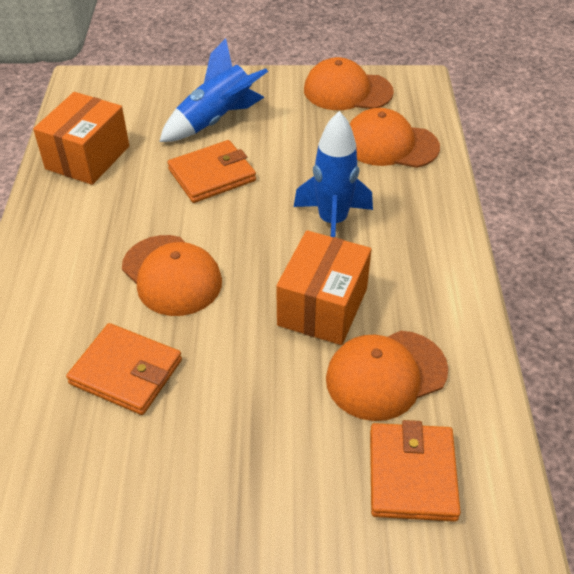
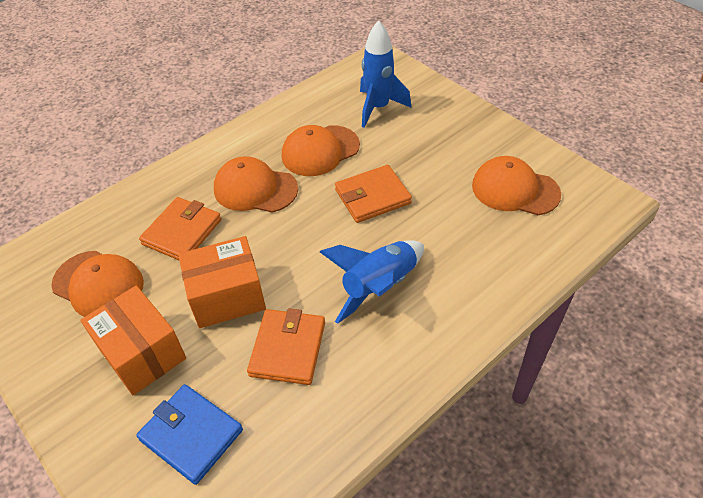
blue wallet: none = 0 -> [136,384,243,485] = 1

